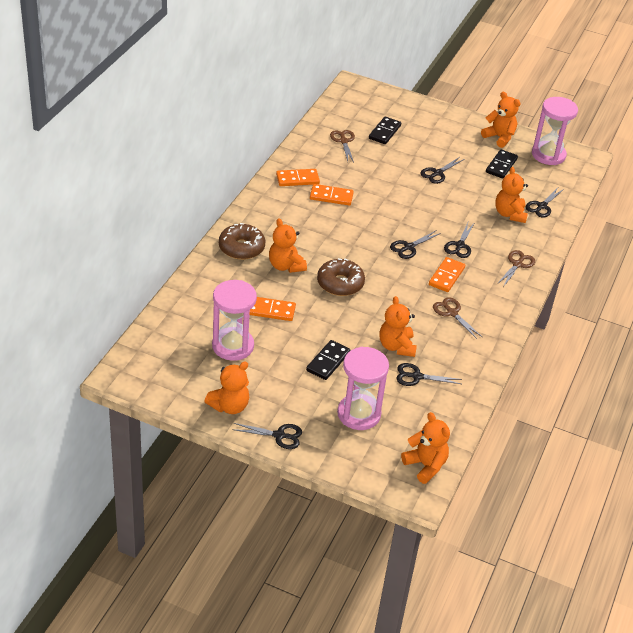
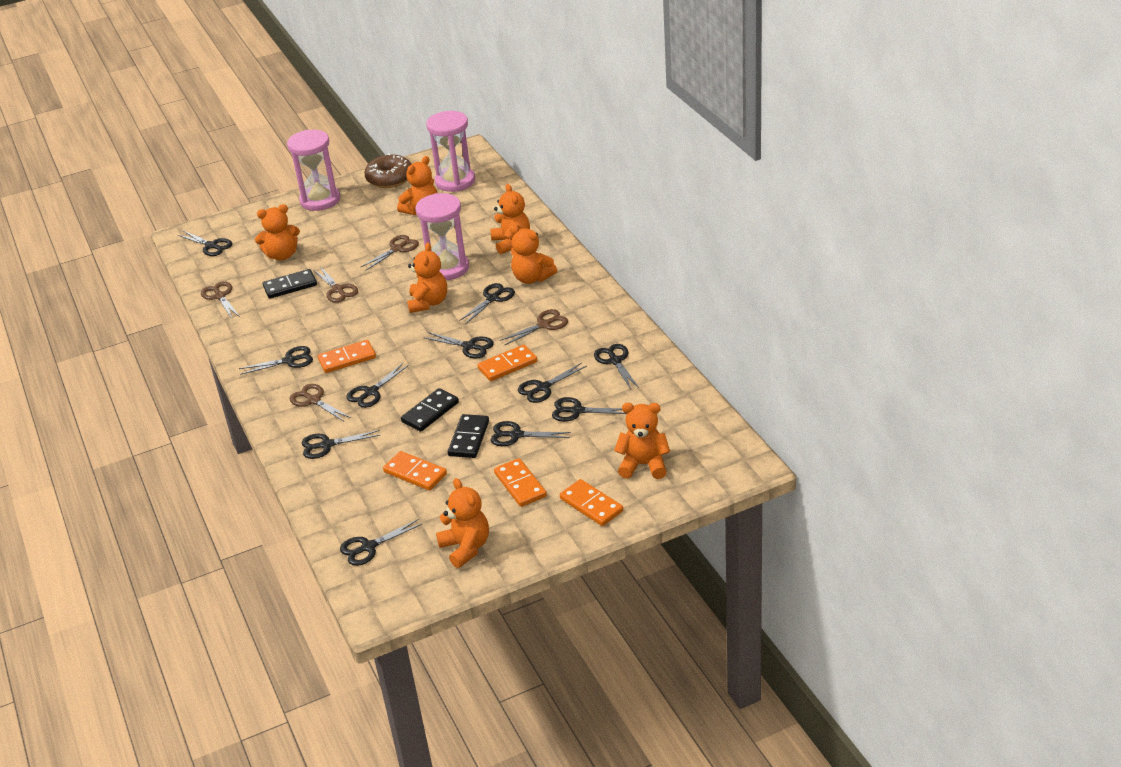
black scissors: [232,423,302,449] [390,231,441,259] [396,363,462,386] [421,157,465,184] [444,222,475,258] [525,188,564,218] = 6 -> [178,231,232,256] [239,346,313,375] [302,430,381,459] [340,519,422,566] [347,363,409,408] [425,332,494,358] [459,283,515,324] [491,421,571,446] [518,363,587,403] [552,397,627,422] [594,344,639,389] = 11
brown donut: [219,223,265,260] [317,258,365,296] = 2 -> [364,153,411,188] = 1
brown scissors: [330,130,355,162] [433,297,482,339] [497,250,535,287] = 3 -> [201,281,240,318] [290,384,351,421] [314,267,358,303] [360,235,419,271] [500,309,568,346] = 5
orange domino: [250,297,296,321] [276,169,320,186] [310,184,354,206] [429,257,465,292] = 4 -> [318,340,376,373] [383,451,447,491] [477,345,537,381] [494,458,547,507] [560,479,623,526] = 5
orange teddy bear: [204,361,249,414] [269,219,307,273] [379,296,417,357] [401,412,450,484] [481,92,521,148] [495,167,528,223] = 6 -> [255,204,300,260] [397,156,437,215] [407,242,447,313] [436,478,489,568] [491,184,530,255] [510,225,557,284] [614,403,670,479] = 7

